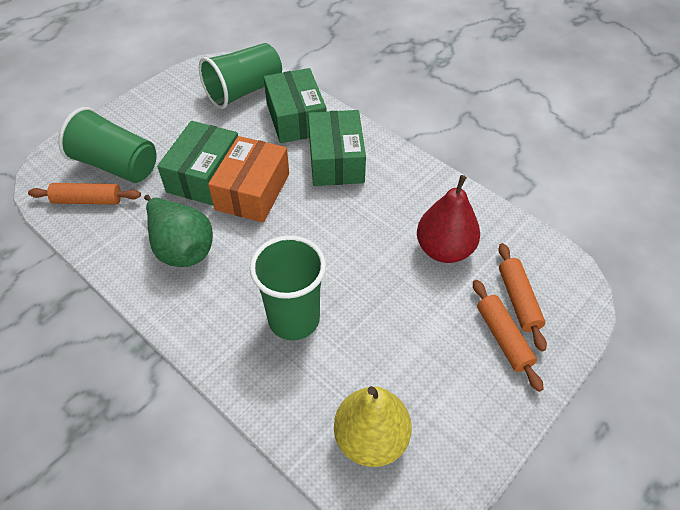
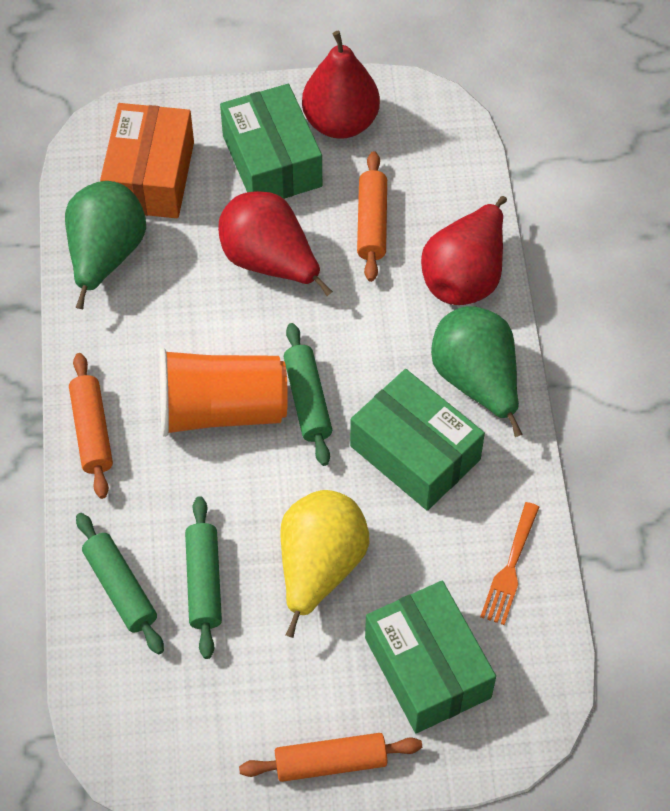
green cup: [58,107,157,183] [199,43,282,109] [250,235,326,340] = 3 -> none = 0
green pear: [144,195,213,267] = 1 -> [65,181,146,309] [431,306,523,437] = 2
green rolling pin: none = 0 -> [76,513,164,655] [185,496,222,659] [284,323,332,466] = 3
orange cup: none = 0 -> [159,348,288,437] = 1
orange fork: none = 0 -> [480,502,539,625] = 1
red pear: [417,175,480,263] = 1 -> [218,191,333,296] [302,31,380,139] [421,196,507,305] = 3

